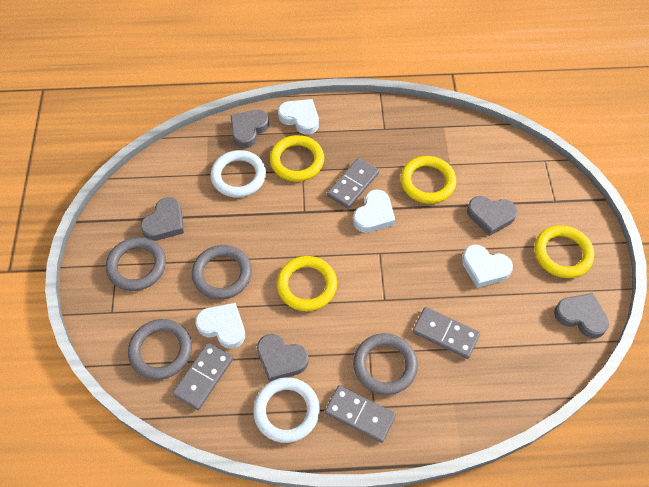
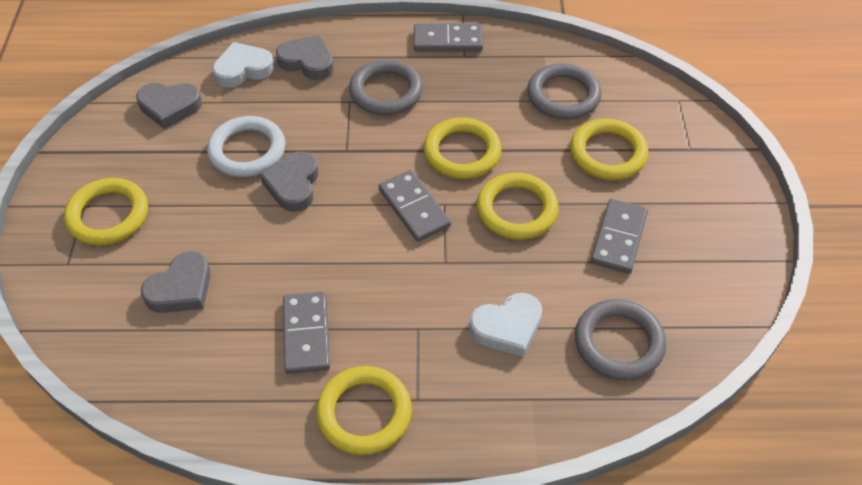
grey heart: [140,197,184,241] [230,110,269,148] [257,334,309,382] [467,196,518,236] [554,293,609,339] = 5 -> [136,83,202,129] [141,251,211,313] [260,151,319,212] [276,35,334,80] = 4
grey ring: [106,237,166,291] [128,319,192,380] [192,245,252,300] [353,333,418,395] = 4 -> [349,59,423,115] [527,63,602,120] [575,299,666,380] = 3
white heart: [195,303,245,349] [278,99,319,135] [353,190,395,233] [462,245,513,288] = 4 -> [212,42,274,88] [469,293,542,357] = 2
white ring: [210,150,266,198] [253,377,320,443] = 2 -> [207,116,286,177] = 1
yellow ring: [270,135,324,182] [277,256,337,311] [400,156,456,204] [534,225,595,278] = 4 -> [64,178,148,246] [316,366,412,455] [424,118,501,179] [477,173,559,240] [570,119,648,180] = 5

